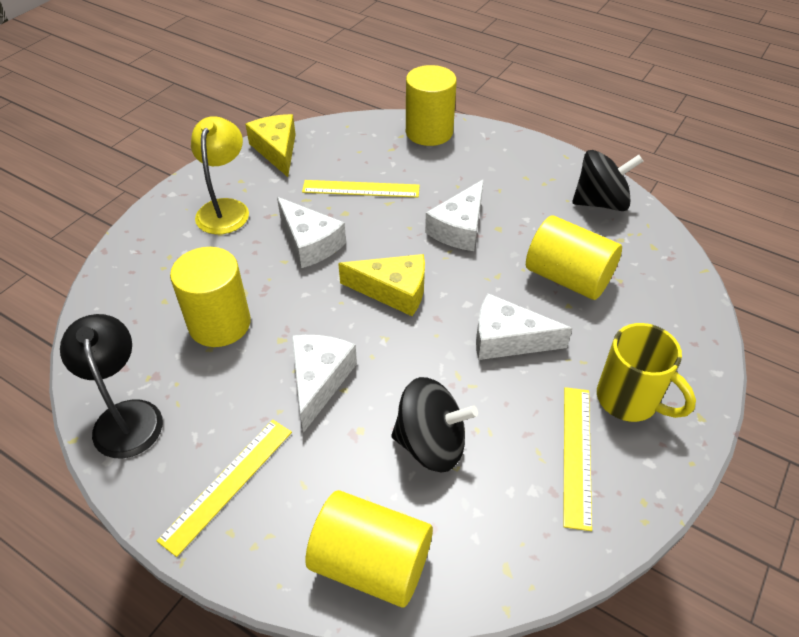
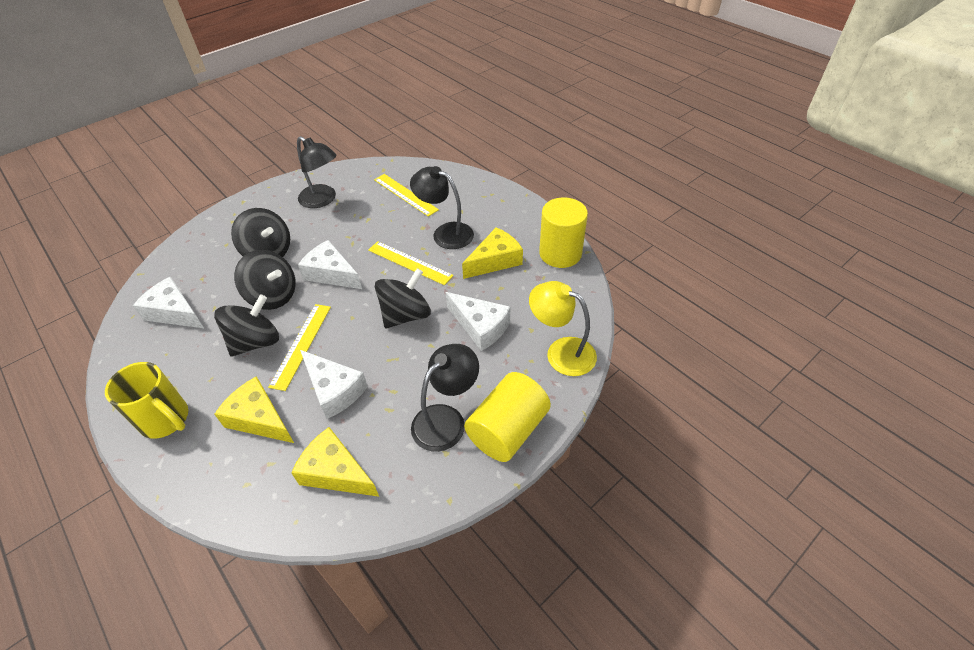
black lamp: [60,314,163,458] = 1 -> [297,136,337,208] [410,166,474,249] [411,344,479,452] = 3
black spinning top: [391,377,478,472] [572,150,643,211] = 2 -> [214,294,279,356] [231,208,290,257] [234,250,296,310] [375,268,431,328] = 4
yellow cheese: [245,114,296,177] [338,254,425,316] = 2 -> [214,376,294,443] [291,427,379,497] [462,227,523,279] = 3
yellow cylinder: [170,247,251,347] [305,490,433,607] [406,65,457,146] [526,216,622,300] = 4 -> [464,372,551,462] [539,198,588,268] = 2

